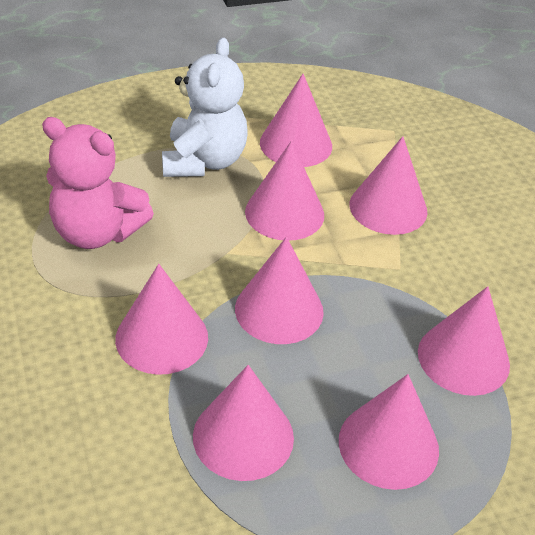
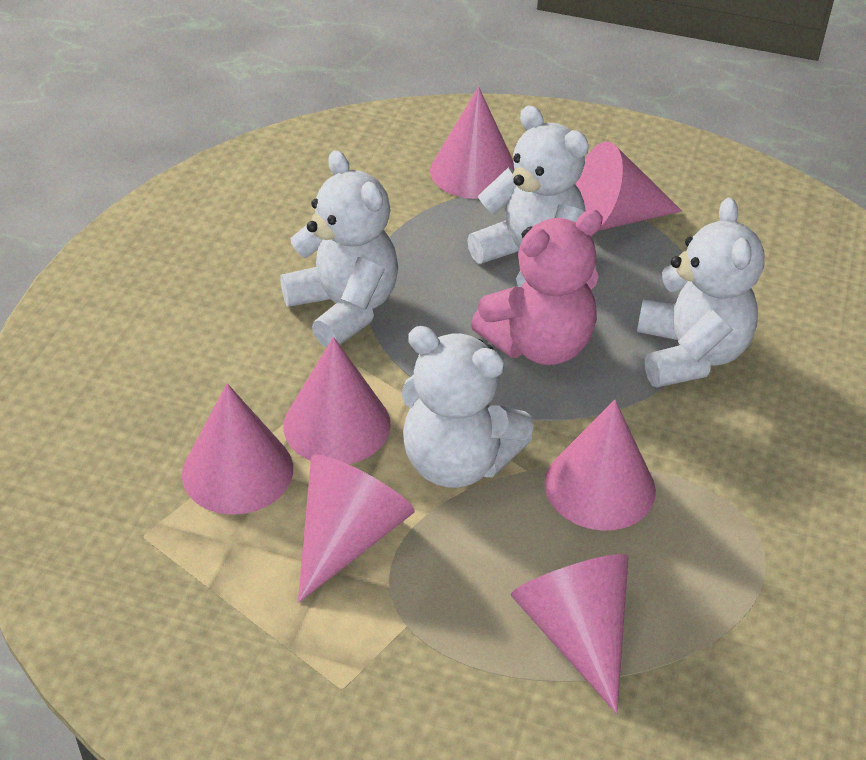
pink cone: [115,264,208,375] [193,365,294,481] [235,237,324,344] [245,141,324,240] [260,74,332,167] [339,374,439,490] [350,136,427,235] [418,286,510,396] = 8 -> [182,383,293,515] [283,337,391,464] [298,454,415,603] [430,87,514,199] [511,554,629,714] [544,400,656,530] [575,142,682,231] = 7
white teddy bear: [162,37,248,177] = 1 -> [280,150,398,348] [401,326,534,488] [467,106,589,287] [637,197,765,387] = 4

